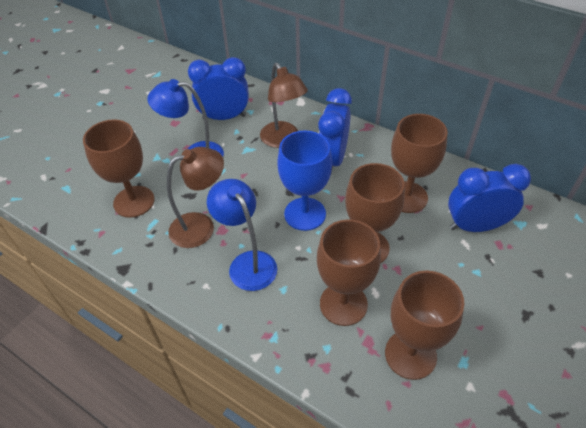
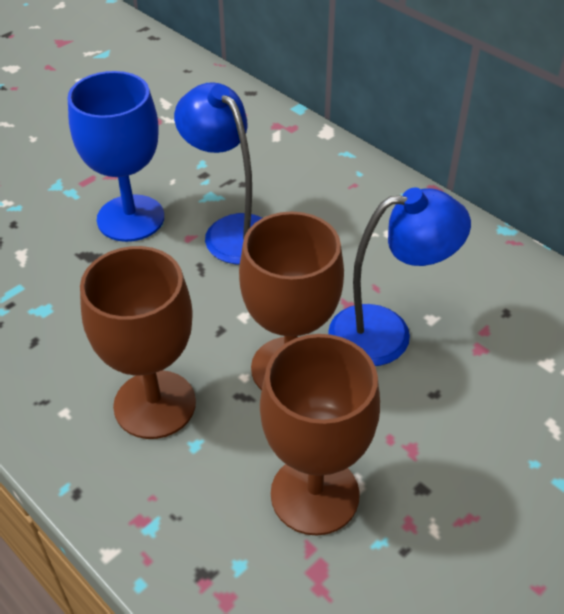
blue clock: [188,57,249,120] [318,88,352,173] [448,164,531,232] = 3 -> none = 0
brown goblet: [83,119,155,218] [317,219,381,326] [345,163,405,263] [385,270,464,380] [391,114,448,213] = 5 -> [80,246,196,439] [239,212,344,390] [260,334,380,535] = 3
brown lamp: [167,147,224,248] [260,63,308,148] = 2 -> none = 0

